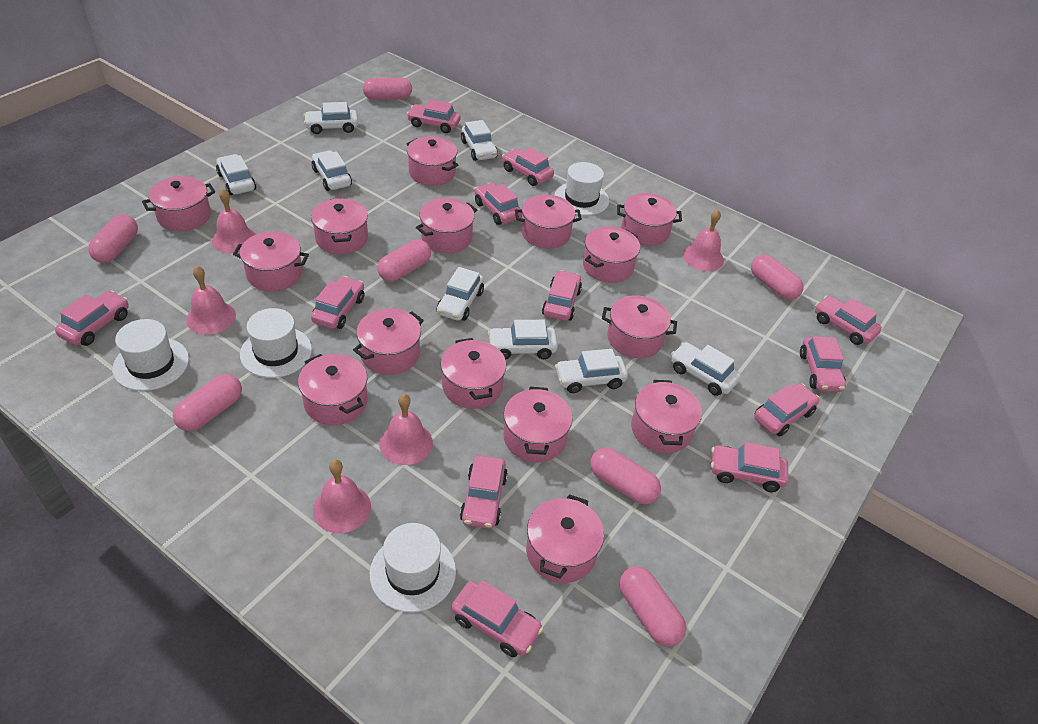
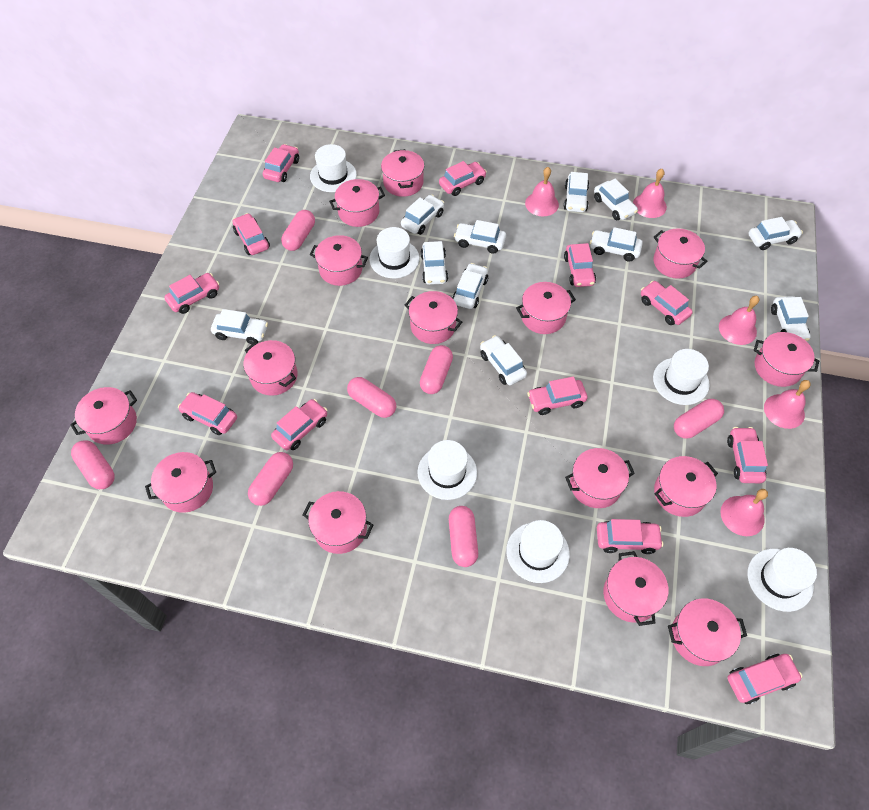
white car: [216,154,256,195] [303,102,358,134] [312,150,352,191] [437,267,484,321] [461,120,498,161] [488,320,558,360] [555,349,628,393] [671,342,741,396] = 8 -> [211,309,268,344] [401,195,444,235] [420,241,448,285] [452,263,488,309] [454,220,506,254] [480,335,527,385] [564,172,589,212] [590,227,643,262] [594,179,638,220] [749,217,803,250] [771,296,810,341] = 11
white hat: [112,319,189,391] [240,308,312,378] [370,523,456,612] [555,162,609,216] = 4 -> [310,144,357,192] [369,227,420,278] [417,440,477,500] [506,520,570,583] [653,349,710,405] [748,548,817,612] = 6

